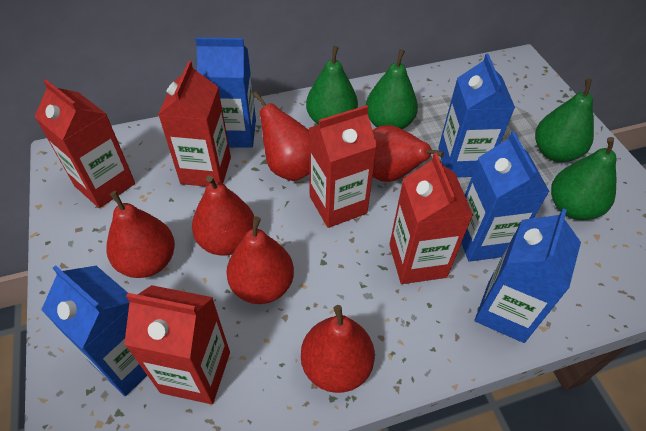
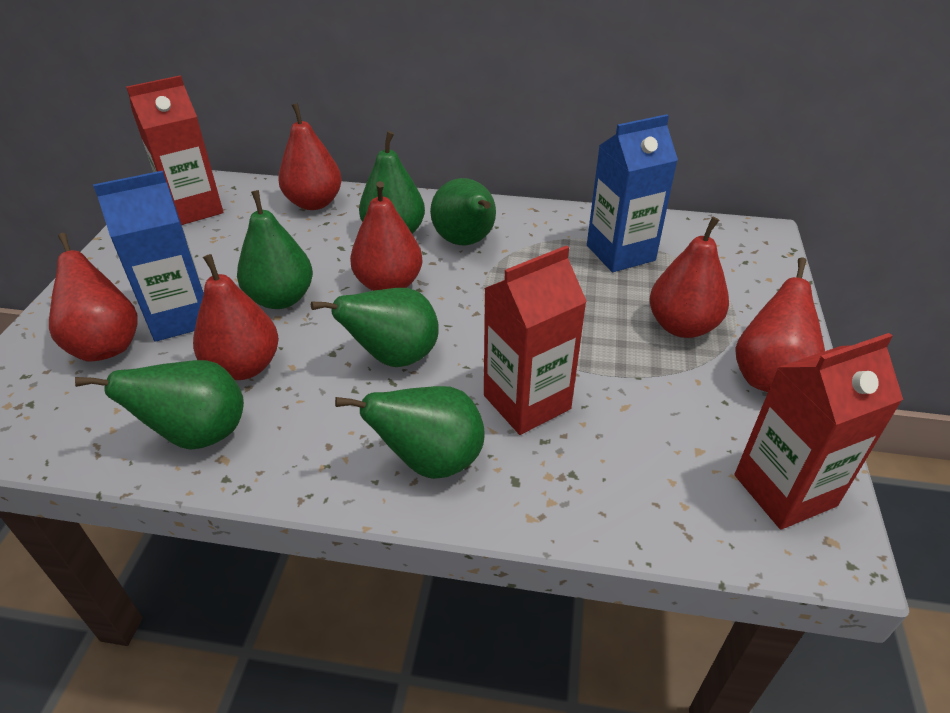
blue carton: [41,265,147,396] [195,37,256,148] [438,54,515,177] [461,132,550,262] [475,209,581,343] = 5 -> [93,171,204,342] [587,114,678,272] = 2
green pear: [306,46,358,125] [366,49,418,129] [535,79,594,162] [551,137,616,220] = 4 -> [75,360,244,449] [237,190,313,309] [311,288,439,367] [335,386,485,479] [359,131,425,234] [430,178,496,245] = 6
red carton: [34,79,135,208] [124,285,230,404] [158,61,231,187] [309,105,377,228] [389,153,473,284] = 5 -> [126,75,223,225] [484,245,587,435] [734,333,903,530] = 3

